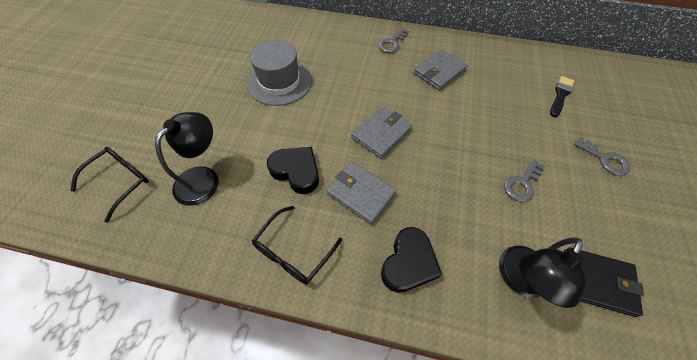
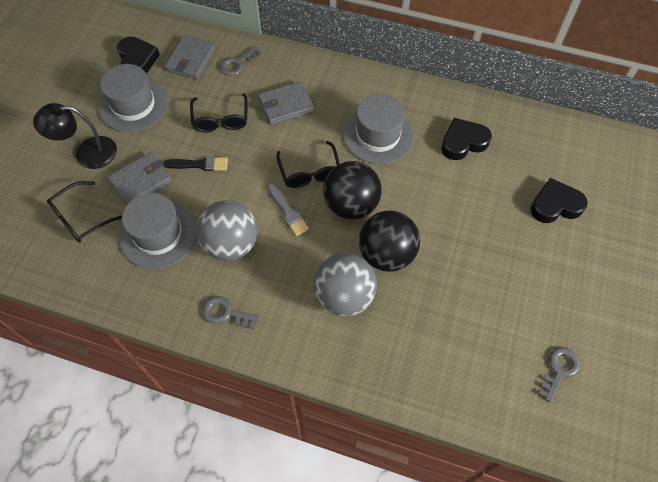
black ball: none = 0 -> [323,161,382,220] [359,210,420,272] = 2
black glasses: [71,147,149,223] [252,206,342,284] = 2 -> [47,181,122,242] [190,93,248,132] [276,141,340,188] = 3
black heart: [267,147,319,194] [381,227,442,293] = 2 -> [117,36,160,74] [441,118,492,160] [530,178,588,223] = 3
black lamp: [155,112,219,206] [499,237,586,308] = 2 -> [33,103,117,169] = 1
black wallet: [564,247,644,317] = 1 -> none = 0
grey ball: none = 0 -> [196,200,258,261] [314,253,377,316] = 2
grey brush: none = 0 -> [267,183,309,236] = 1
grey hat: [247,40,312,106] = 1 -> [99,64,168,133] [119,193,197,269] [343,94,413,164] = 3

